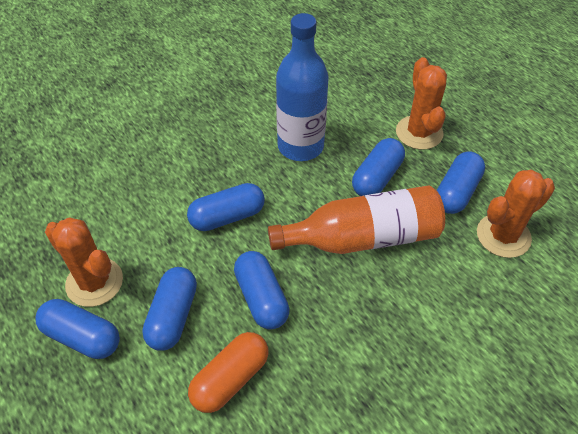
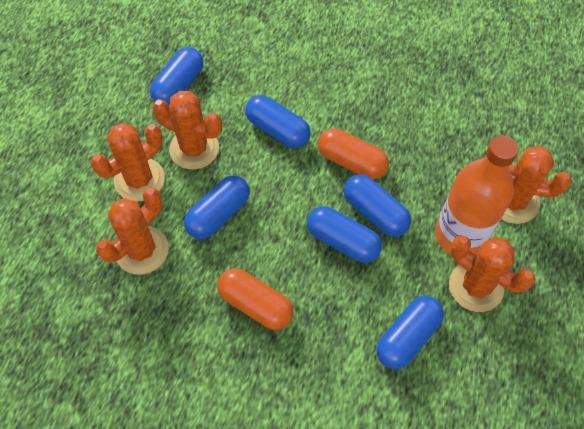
blue bottle: [276,13,329,161] = 1 -> none = 0
orange cactus: [45,217,123,307] [396,57,447,150] [477,169,555,258] = 3 -> [91,123,165,202] [96,188,169,275] [152,91,222,169] [449,235,535,312] [501,146,571,224] = 5
orange capsule: [188,332,268,413] = 1 -> [217,268,293,330] [318,128,389,179] = 2

